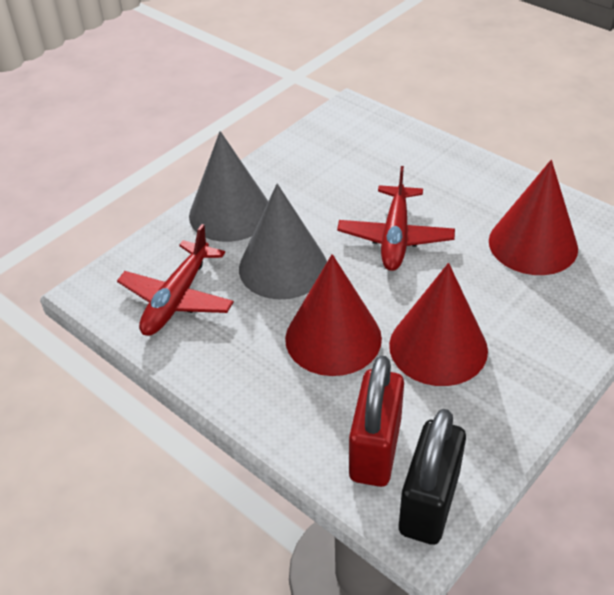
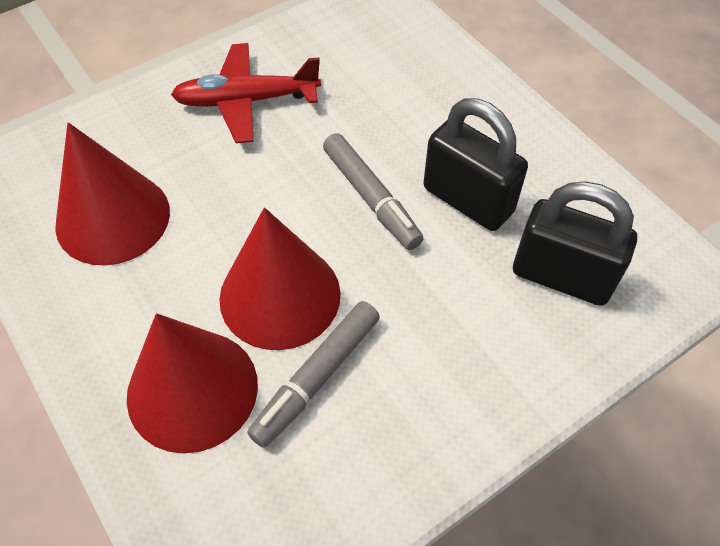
black padlock: [399,409,466,545] = 1 -> [424,98,528,231] [513,181,637,306] = 2
grey cone: [189,131,268,242] [239,184,327,299] = 2 -> none = 0
grey marker: none = 0 -> [247,301,380,448] [323,133,424,250] = 2
red padlock: [349,355,404,487] = 1 -> none = 0
red plane: [117,224,234,336] [337,166,455,271] = 2 -> [171,43,321,143] = 1

